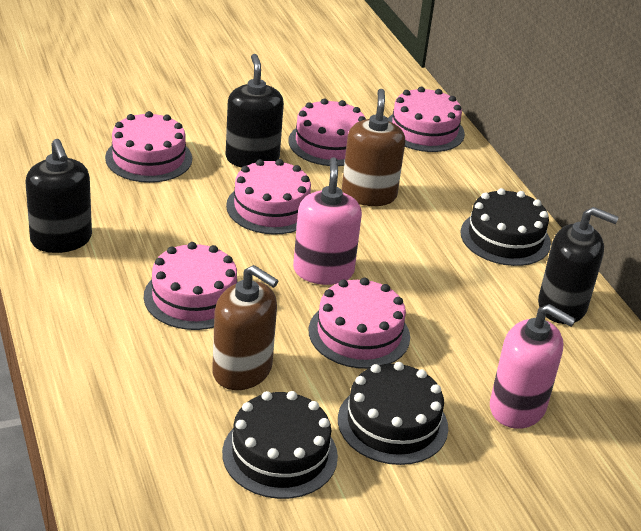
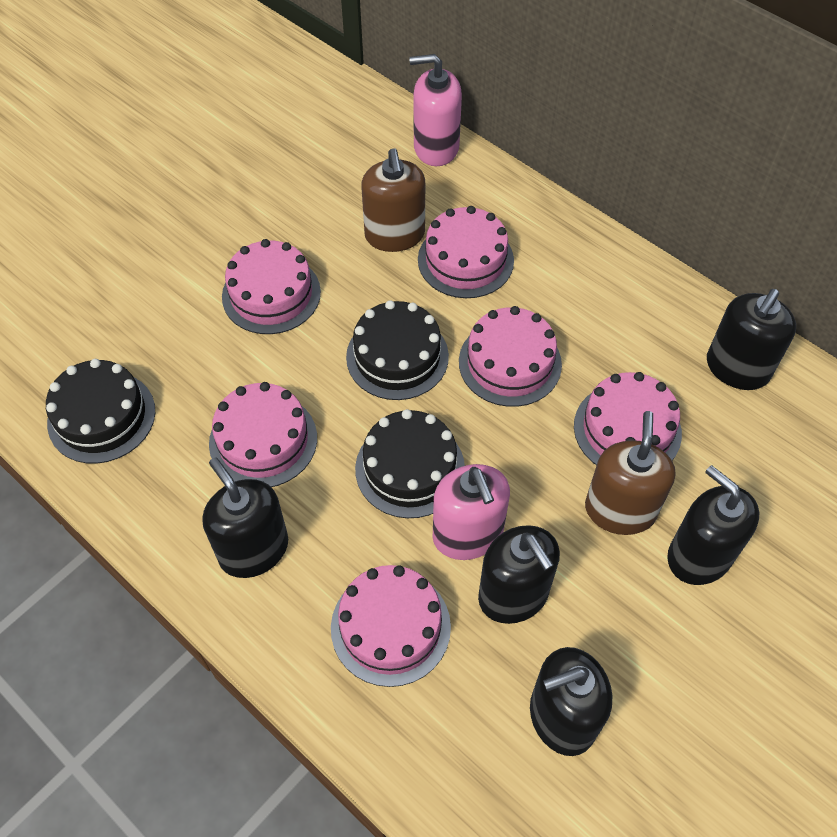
black soap dispenser: [25,139,92,253] [226,54,284,167] [538,207,619,324] = 3 -> [202,457,288,578] [478,525,560,624] [530,647,612,756] [667,465,759,585] [707,289,796,390] = 5

